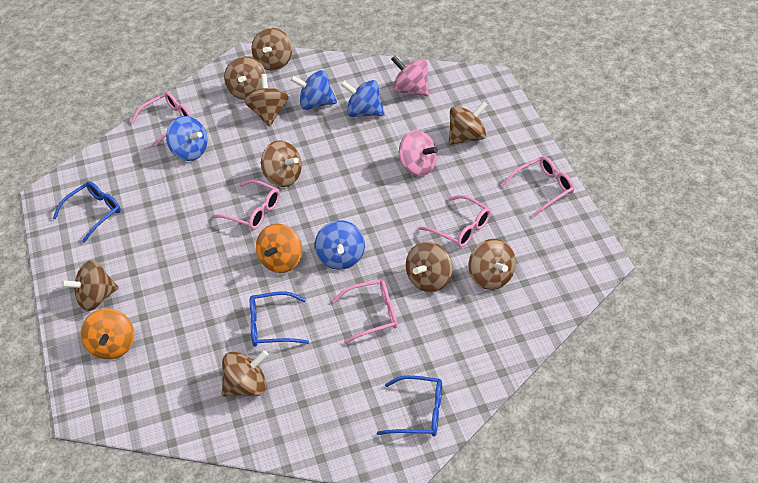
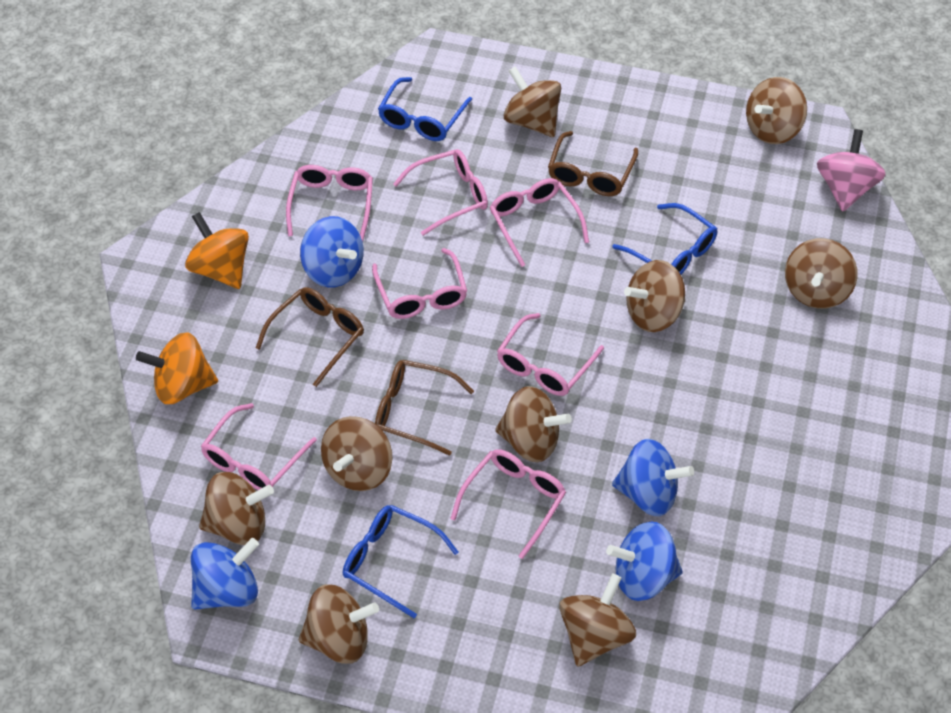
brown glasses: none = 0 -> [256,287,364,387] [375,360,474,456] [548,131,638,196] = 3
pink glasses: [131,92,192,146] [212,180,280,230] [332,280,397,344] [419,195,491,248] [502,156,574,217] = 5 -> [201,403,317,490] [286,165,373,241] [372,248,467,319] [393,149,488,236] [450,449,566,559] [489,178,589,267] [497,313,604,396] = 7
pink spinning top: [391,56,429,96] [399,130,438,177] = 2 -> [817,129,886,212] = 1

